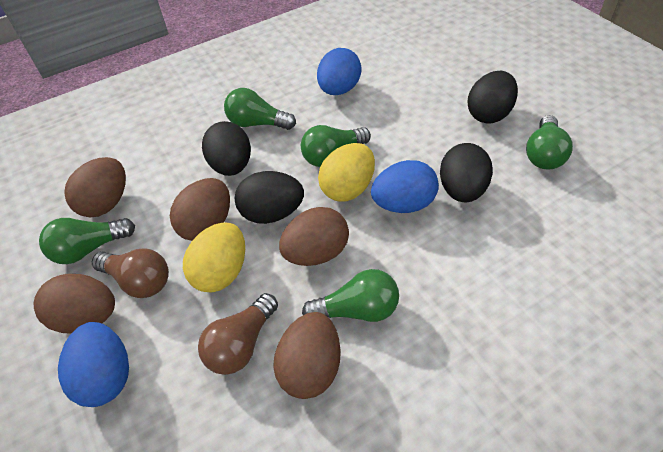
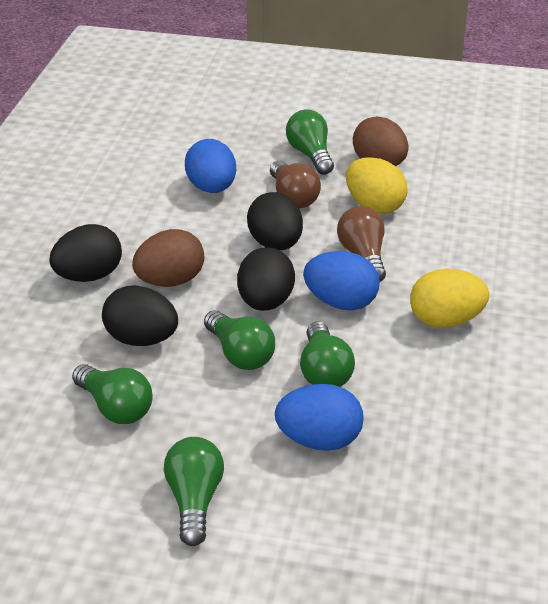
brown egg: [34,274,115,334] [64,157,126,217] [170,178,230,241] [273,312,341,399] [279,207,349,266] = 5 -> [132,229,204,287] [353,116,408,166] = 2

